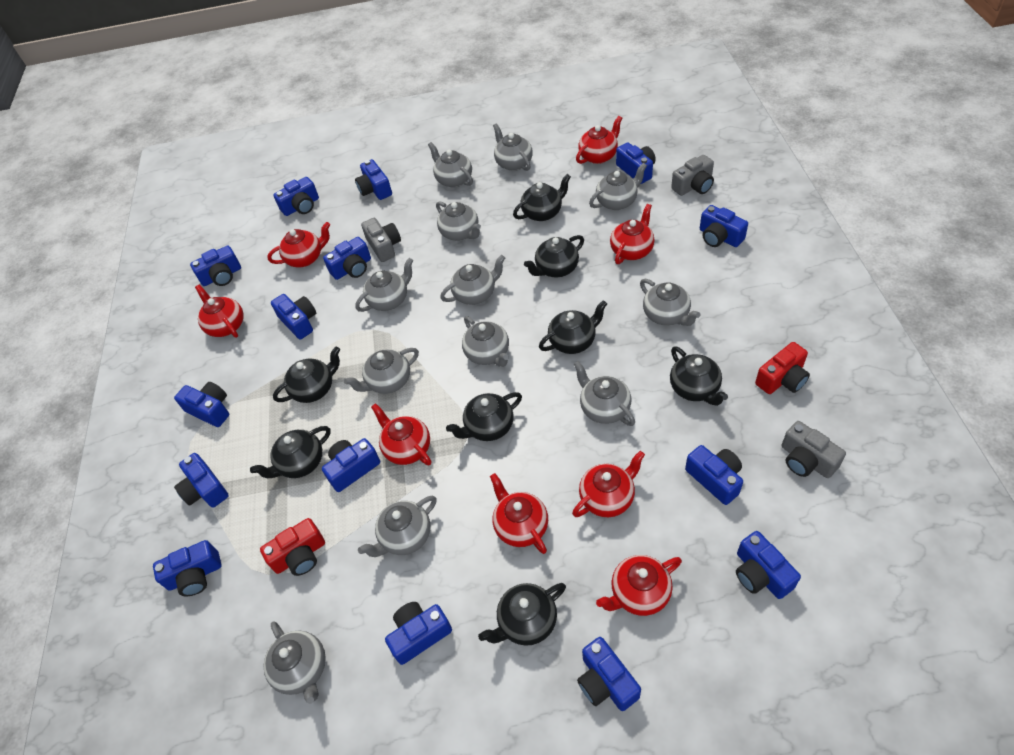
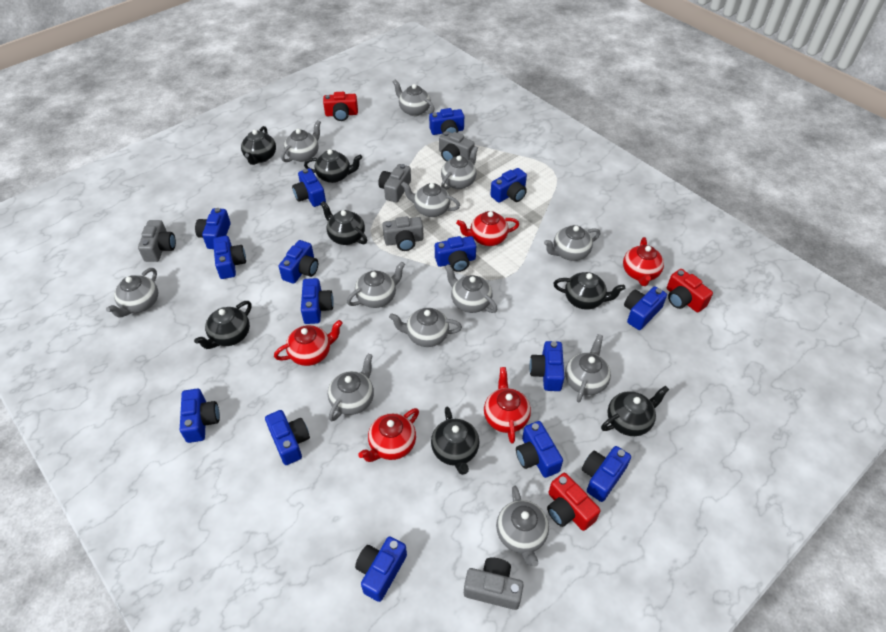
black teapot: [250,426,331,478] [273,347,340,403] [446,392,522,441] [478,583,566,646] [513,174,571,221] [524,235,584,277] [539,300,607,354] [670,346,728,406] = 8 -> [194,301,252,349] [241,126,276,165] [304,149,362,183] [320,201,367,245] [431,407,479,475] [553,272,625,310] [601,386,669,436] = 7
grey camera: [361,218,401,262] [671,155,714,196] [782,421,846,478] = 3 -> [138,220,176,262] [378,164,411,203] [383,216,424,251] [439,131,475,162] [464,558,524,610] = 5
red camera: [260,518,325,576] [755,342,810,394] = 2 -> [323,92,358,121] [547,473,601,531] [667,269,713,312] = 3
red teapot: [195,285,244,338] [267,222,330,267] [371,403,431,465] [490,473,548,554] [572,451,645,517] [576,116,622,164] [596,555,682,616] [610,204,655,264] = 8 -> [274,320,343,366] [358,408,419,462] [456,211,519,246] [484,367,531,443] [623,237,664,286] = 5

